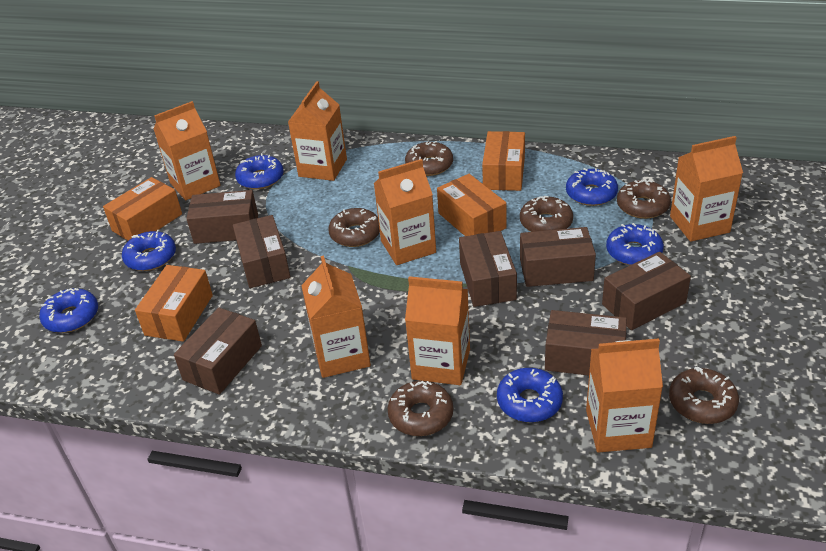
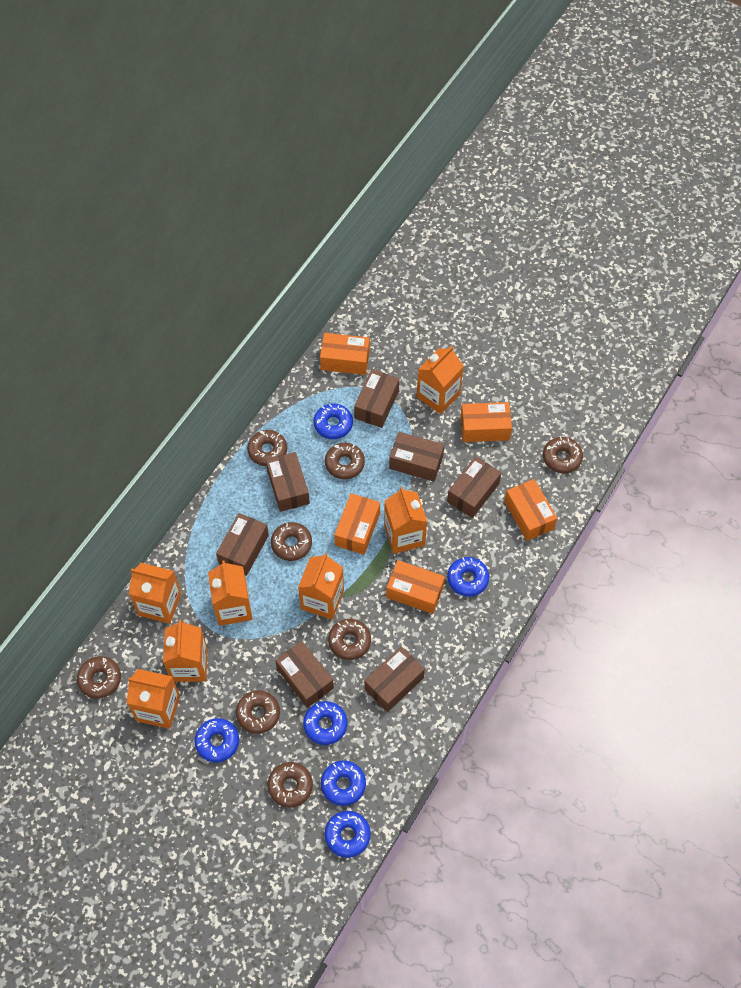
brown donut: [329,208,380,247] [388,381,453,436] [405,141,453,176] [520,196,573,232] [617,180,671,219] [669,367,739,424] = 6 -> [77,656,121,699] [236,690,280,734] [247,430,287,466] [268,762,313,807] [271,522,312,561] [325,443,365,479] [328,619,371,660] [543,436,583,473] = 8
orange box: [103,177,182,241] [135,265,213,342] [437,174,507,236] [482,131,525,191] = 4 -> [320,333,370,375] [334,493,380,555] [386,560,445,614] [461,402,512,442] [504,479,557,541] = 5

